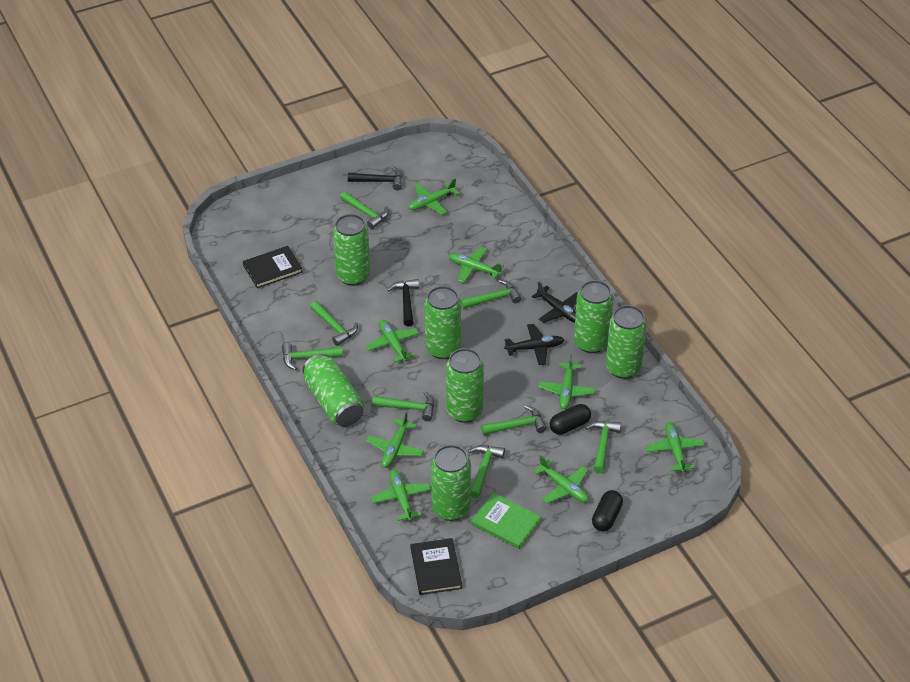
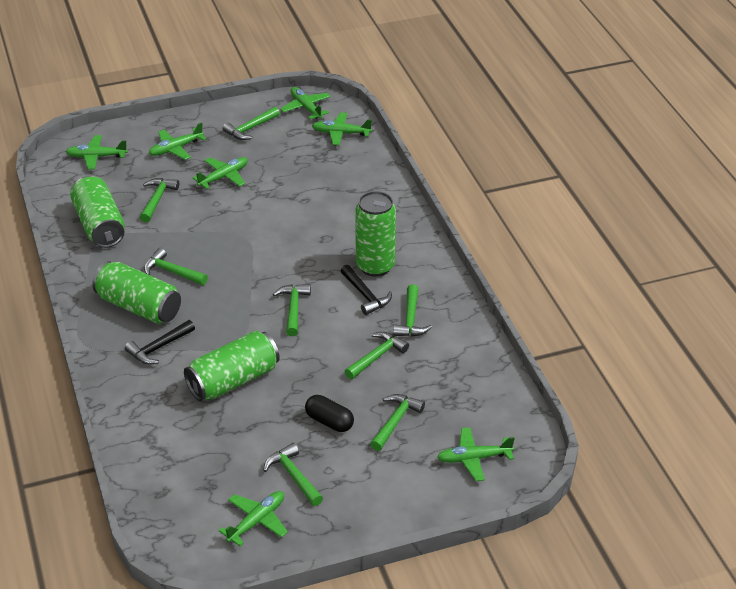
black book: [243,246,303,288] [410,538,462,595] = 2 -> none = 0
black capsule: [549,404,591,435] [592,490,623,531] = 2 -> [305,395,354,432] = 1
black plane: [504,324,564,365] [532,281,578,323] = 2 -> none = 0
green book: [471,492,541,549] = 1 -> none = 0
green can: [302,354,364,427] [333,214,370,286] [425,286,461,359] [431,445,471,521] [446,348,484,423] [574,280,613,353] [606,305,647,379] = 7 -> [70,176,125,248] [92,261,181,324] [184,331,280,401] [355,191,396,277] = 4
green plane: [366,320,419,362] [366,412,424,468] [371,469,431,521] [409,178,460,215] [448,247,503,283] [534,456,589,504] [538,354,596,409] [646,422,705,473] = 8 -> [66,135,128,170] [149,123,206,160] [193,157,248,189] [219,491,288,546] [280,87,331,119] [312,112,372,145] [437,427,515,481] = 7

